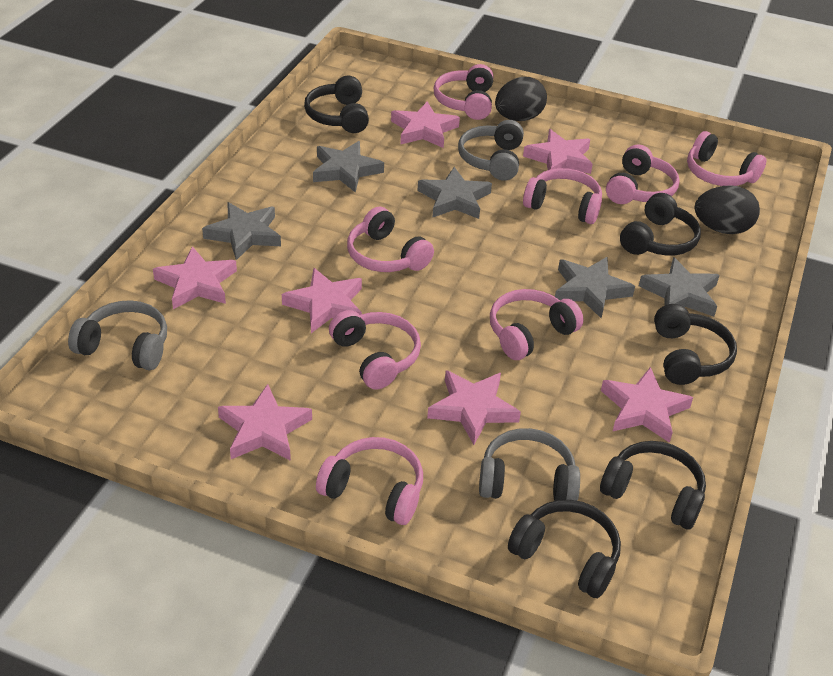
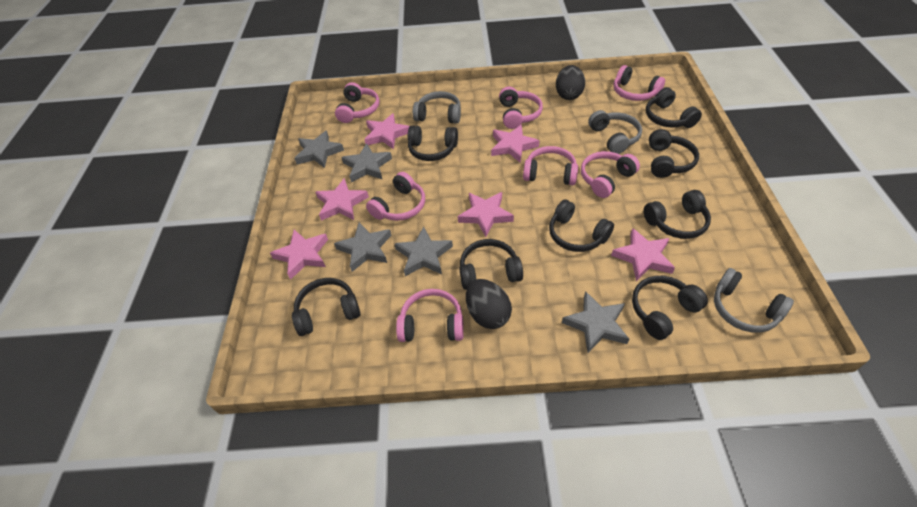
black headphones: [304,76,369,133] [508,500,621,598] [600,441,706,530] [620,193,701,256] [654,304,737,385] = 5 -> [292,278,361,336] [408,125,458,161] [459,239,523,290] [549,199,614,252] [632,276,708,340] [644,190,711,239] [646,87,702,128] [649,129,699,178] = 8
pink headphones: [316,437,423,525] [329,310,421,389] [347,207,434,272] [434,64,493,120] [490,289,583,360] [523,168,602,224] [606,144,680,204] [687,131,766,186] = 8 -> [335,82,379,123] [366,172,425,221] [396,289,464,342] [499,87,543,129] [523,146,578,185] [581,151,640,198] [613,65,665,101] = 7
pink star: [153,246,237,309] [218,384,312,461] [282,268,362,333] [391,101,460,148] [427,370,521,445] [523,129,593,174] [601,367,693,443] = 7 -> [270,230,328,280] [315,178,369,221] [364,113,410,149] [458,192,514,237] [491,124,539,163] [611,228,675,281] = 6

